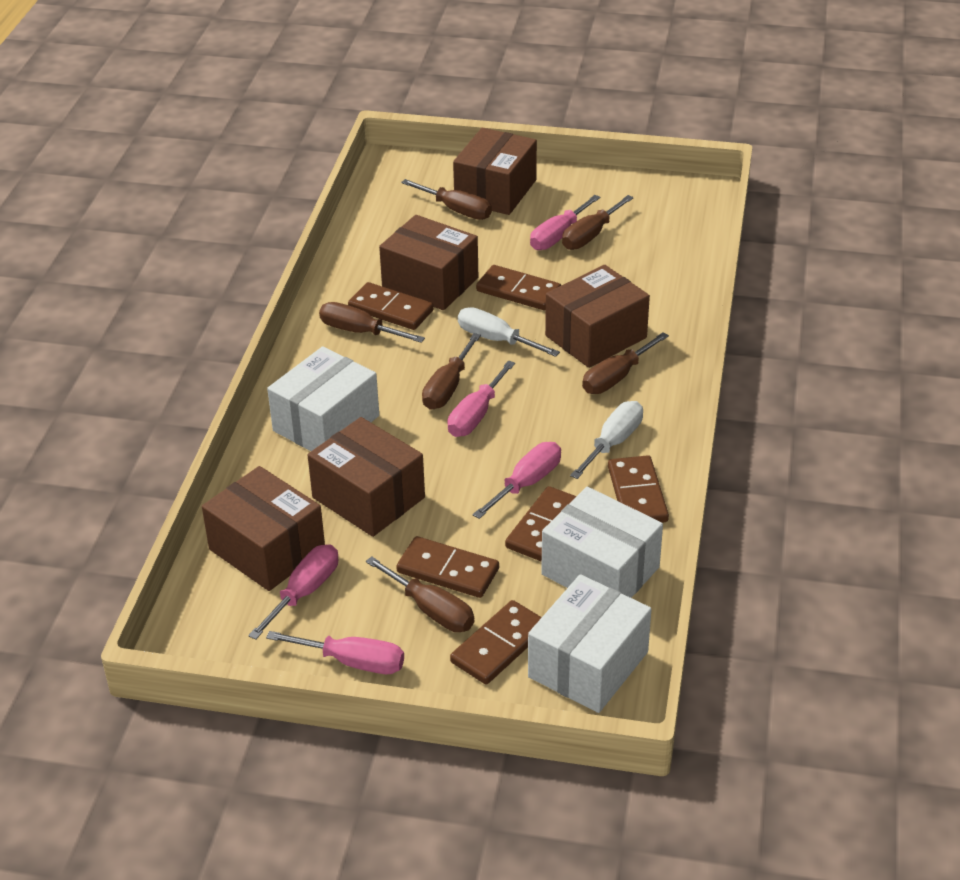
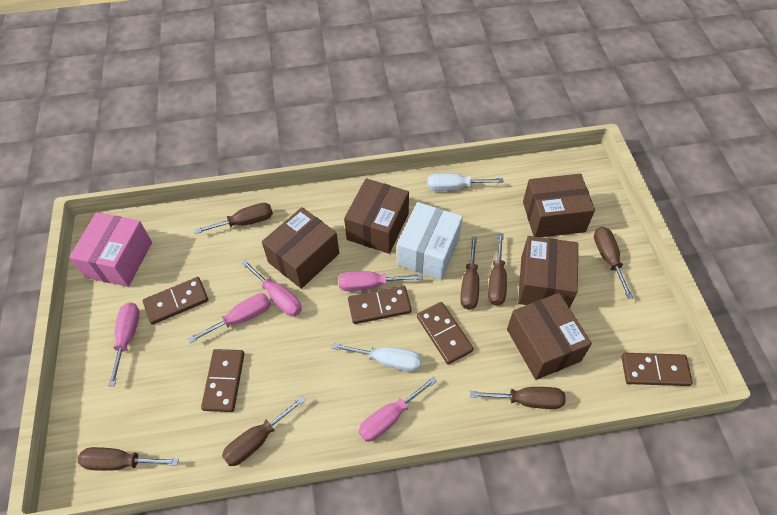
brown domino: [348,282,434,330] [396,536,499,598] [450,600,542,684] [476,265,561,310] [505,486,577,562] [608,455,669,523] = 6 -> [143,277,208,325] [201,349,244,412] [348,286,412,324] [417,302,474,364] [621,353,693,386] = 5
brown screwdriver: [319,302,425,343] [366,556,474,632] [401,179,492,220] [422,333,481,409] [562,195,634,250] [582,332,669,394] = 6 -> [78,447,179,471] [194,203,273,234] [222,396,306,466] [460,236,479,310] [470,387,566,409] [488,233,507,306] [594,227,633,299] = 7
pink box: none = 0 -> [69,212,152,287] = 1
white box: [267,346,379,451] [528,574,652,713] [541,487,663,598] = 3 -> [397,202,463,280] = 1

